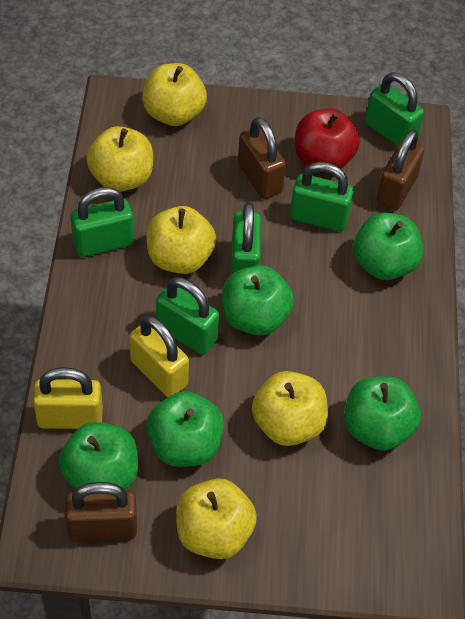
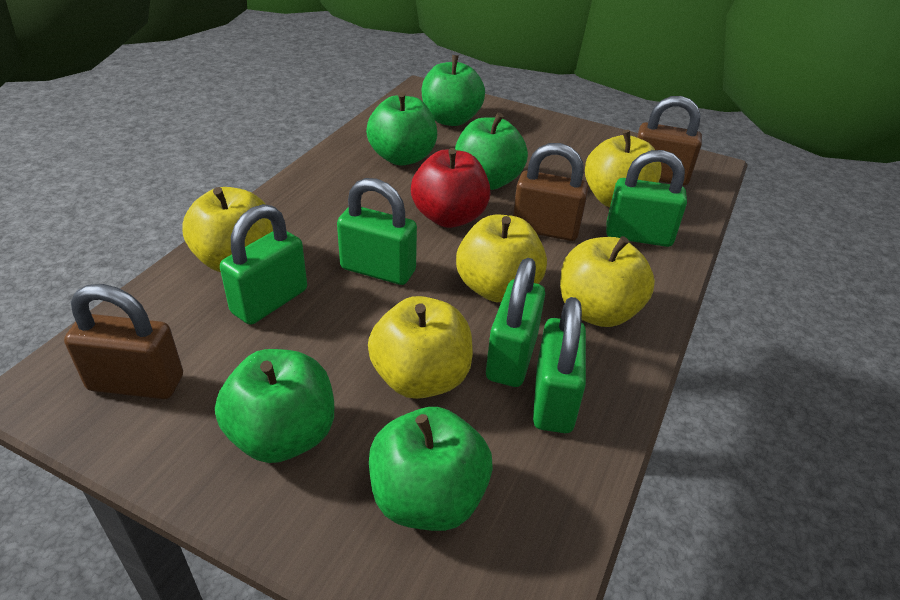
yellow padlock: [33,367,103,429] [130,316,189,397] = 2 -> none = 0

